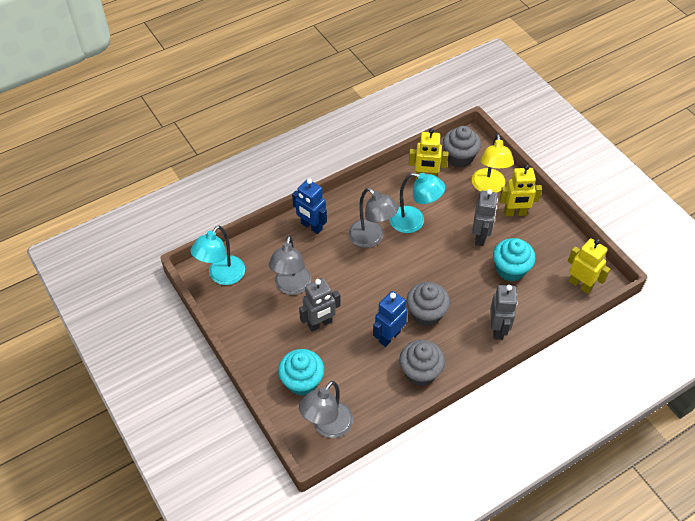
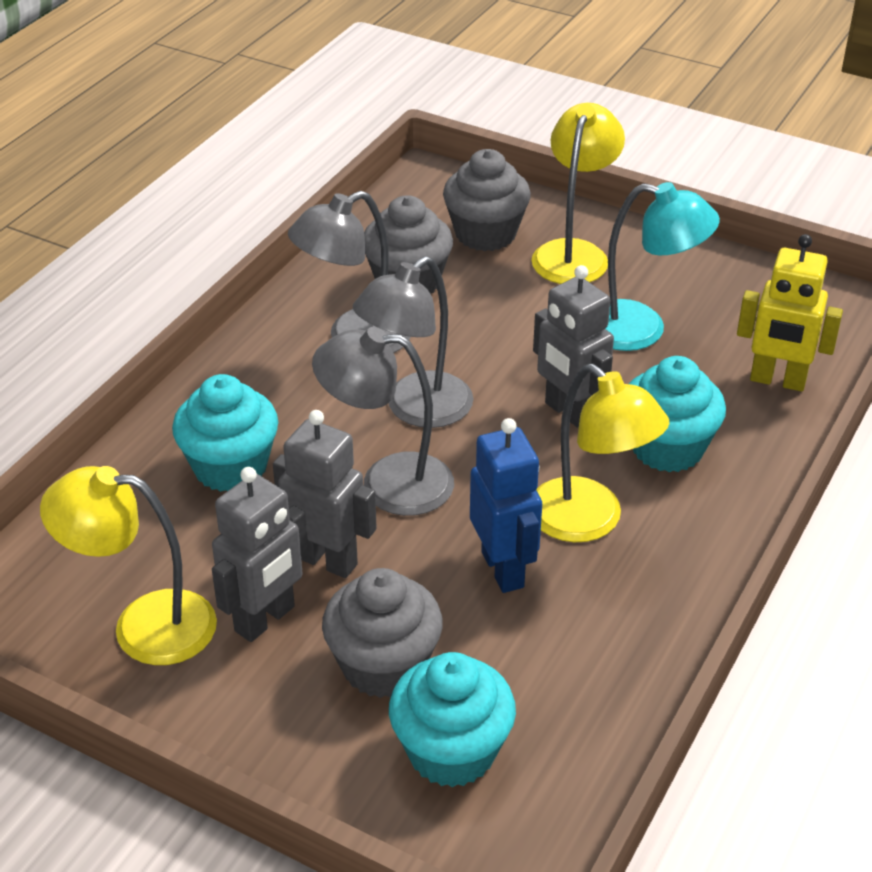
blue robot: [292,178,327,234] [373,291,408,347] = 2 -> [470,418,542,593] = 1
turquoise cupcake: [278,349,324,396] [493,238,536,281] = 2 -> [172,374,278,492] [389,652,516,787] [629,356,726,472] = 3
turquoise lamp: [190,225,245,285] [390,173,445,233] = 2 -> [605,182,720,351] = 1
yellow lamp: [472,134,514,193] = 1 -> [40,466,217,665] [531,103,625,284] [536,364,669,542] = 3
yellow robot: [408,128,449,180] [499,164,542,216] [568,238,610,294] = 3 -> [737,234,843,391] = 1

